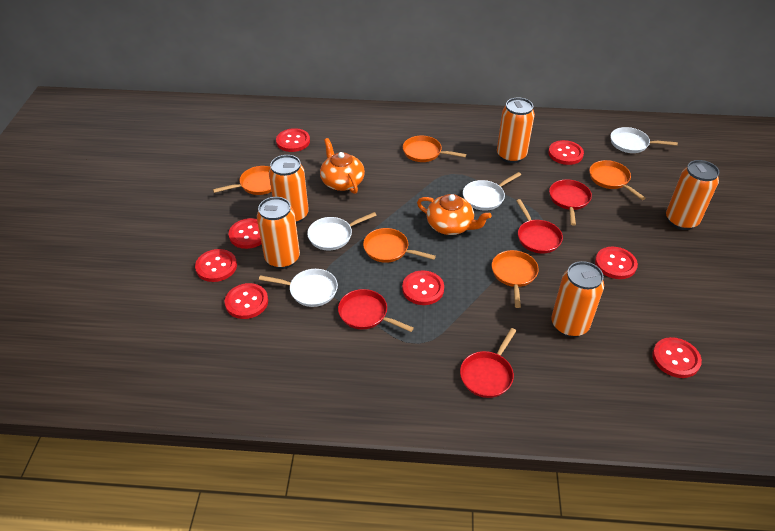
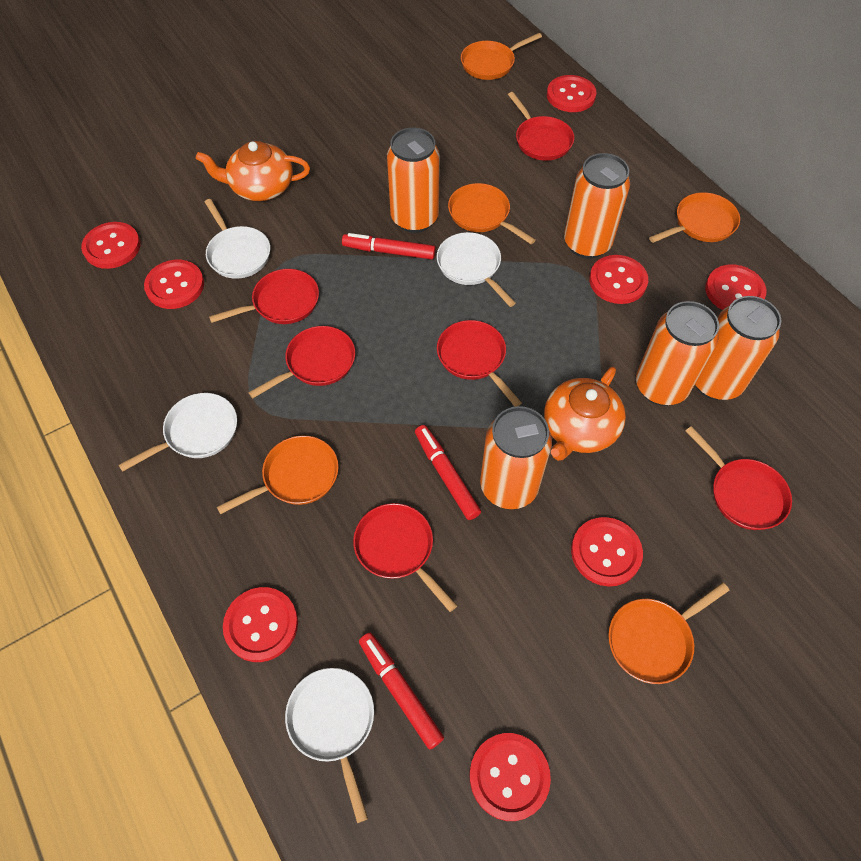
red marker: none = 0 -> [342,233,436,260] [359,633,444,750] [415,425,481,520] = 3
red pan: [338,289,414,332] [460,328,516,398] [516,199,563,253] [549,179,592,226] = 4 -> [209,269,319,324] [248,326,355,398] [353,503,457,612] [437,320,522,407] [508,92,574,161] [686,426,792,530] = 6

